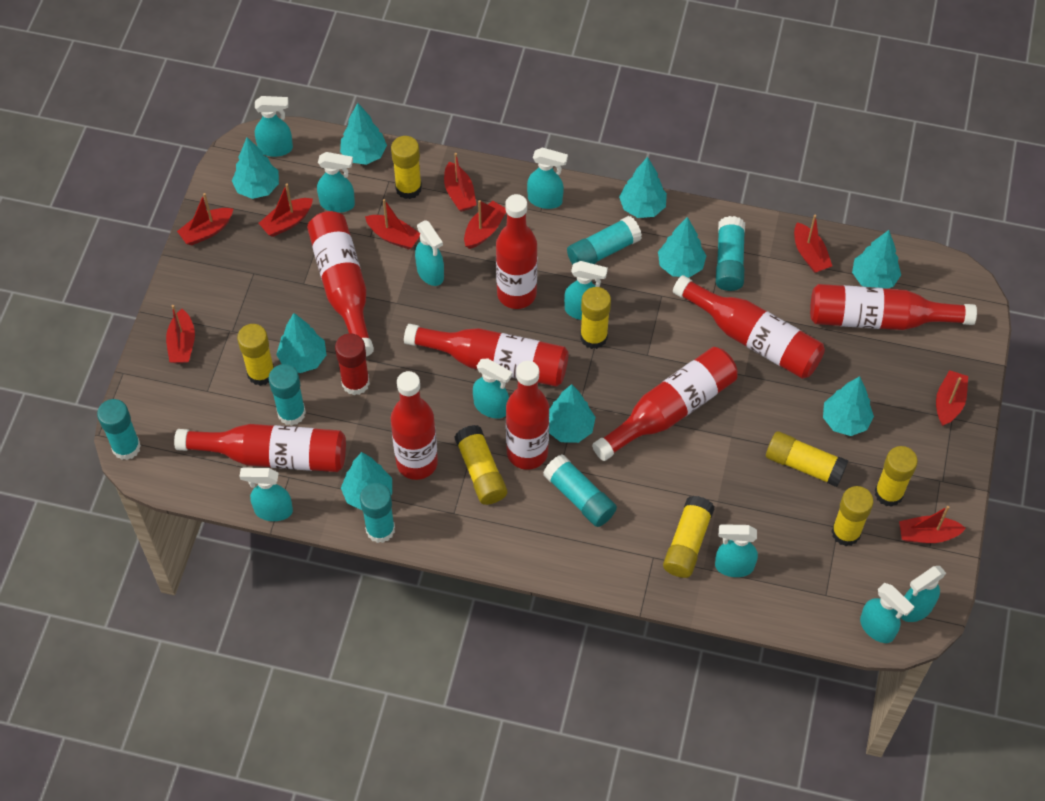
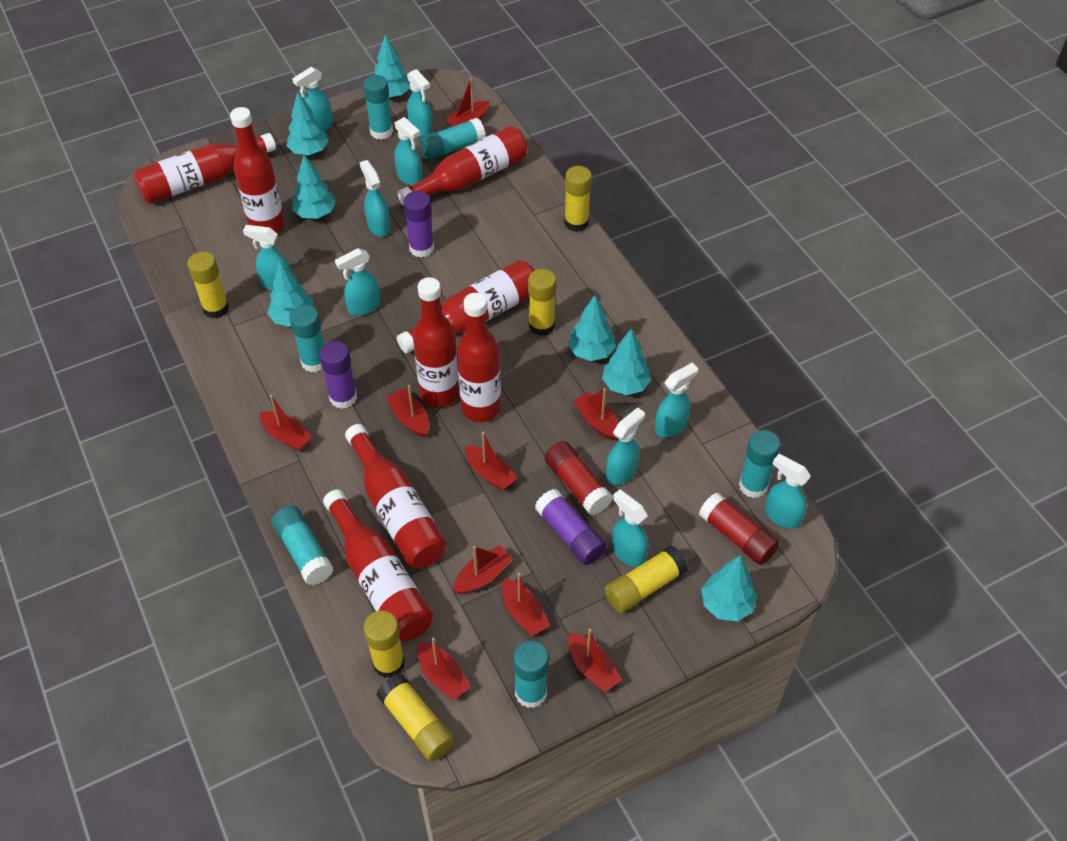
purple glue stick: none = 0 -> [319,341,357,409] [404,191,434,258] [535,489,607,565] = 3
red bottle: [174,424,346,472] [307,211,374,356] [391,371,438,480] [404,324,569,387] [496,194,538,309] [506,361,549,470] [592,347,738,461] [673,275,825,379] [810,284,977,330] = 9 -> [134,133,276,204] [230,107,285,234] [323,489,433,641] [345,424,447,568] [397,260,534,353] [398,126,527,206] [413,277,459,407] [457,293,501,422] = 8
red glue stick: [335,333,370,395] = 1 -> [545,441,612,515] [699,492,779,565] = 2
turquoise tree: [232,137,279,199] [276,313,327,373] [340,103,387,165] [341,452,392,510] [549,384,596,443] [619,157,667,218] [658,217,706,278] [823,376,874,436] [852,230,901,289] = 9 -> [267,261,314,327] [286,92,329,155] [292,155,336,219] [374,34,410,98] [568,295,616,361] [602,329,651,395] [701,556,757,621] = 7
yellow glue stick: [237,324,274,386] [391,136,422,199] [454,425,507,505] [580,287,611,349] [663,496,715,578] [766,431,848,487] [831,486,874,546] [875,446,918,507] = 8 -> [187,251,229,318] [363,610,405,678] [377,673,455,762] [528,269,556,336] [564,166,592,232] [605,546,688,613] = 6

